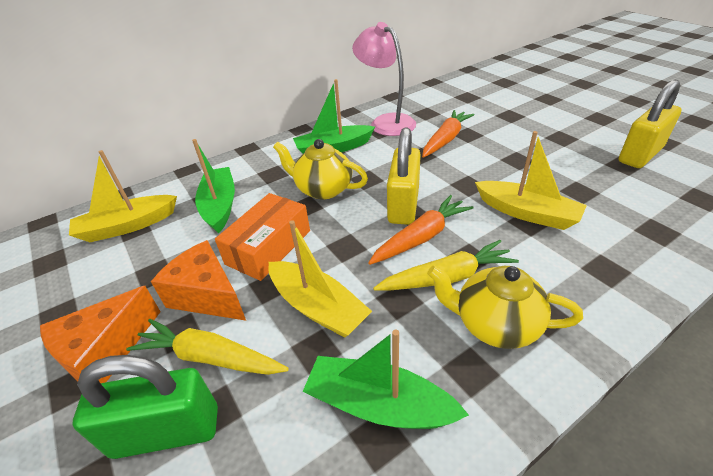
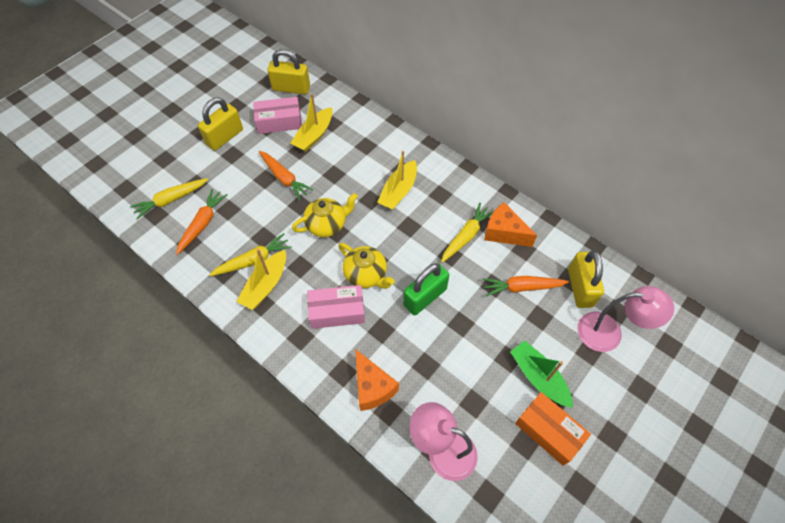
green boat: [192,139,235,233] [293,79,375,154] [302,330,469,429] = 3 -> [510,341,573,408] = 1
orange carrot: [368,195,474,265] [422,110,474,158] = 2 -> [176,189,228,255] [259,151,313,200] [483,276,569,297] = 3
pink box: none = 0 -> [253,97,302,134] [307,285,365,329] = 2
pink lamp: [352,22,416,136] = 1 -> [409,402,478,481] [577,286,674,352] = 2
yellow carrot: [126,319,289,375] [373,240,519,291] = 2 -> [130,178,208,219] [209,233,292,276] [441,203,493,263] = 3
yellow padlock: [387,127,421,225] [619,80,682,168] = 2 -> [198,97,243,151] [267,49,310,94] [568,250,604,308] = 3

